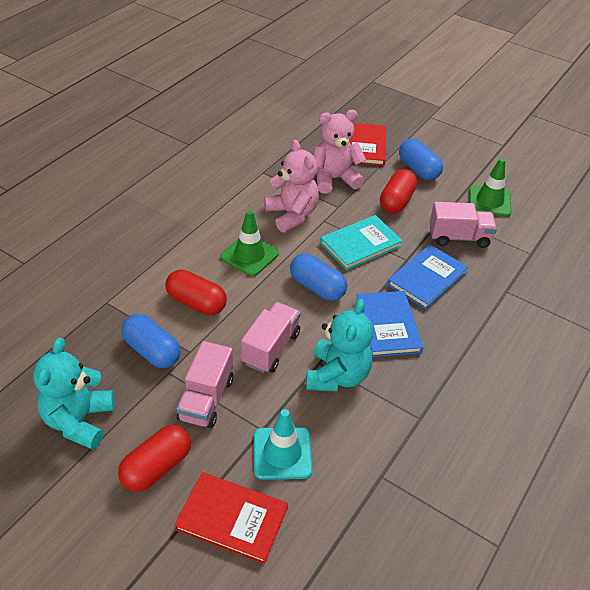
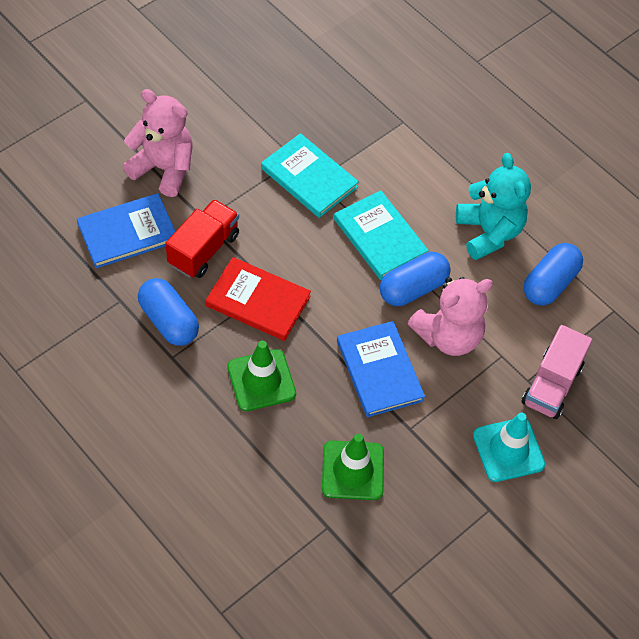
pink truck: [176,341,233,428] [241,302,301,373] [430,202,497,248] = 3 -> [522,325,592,419] = 1
red book: [174,472,288,564] [349,123,386,166] = 2 -> [205,257,311,341] = 1
red capsule: [118,425,191,492] [165,269,227,315] [380,169,417,214] = 3 -> none = 0
red truck: none = 0 -> [166,199,239,278] = 1
turquoise book: [320,215,403,271] = 1 -> [261,133,359,218] [334,190,429,280] = 2
turquoise teddy bear: [33,338,114,450] [306,299,373,392] = 2 -> [456,153,531,260] = 1

